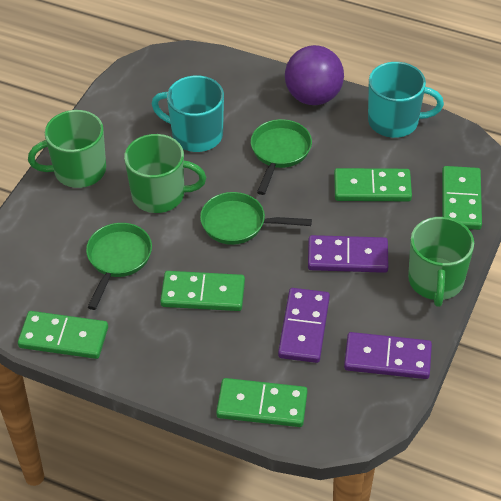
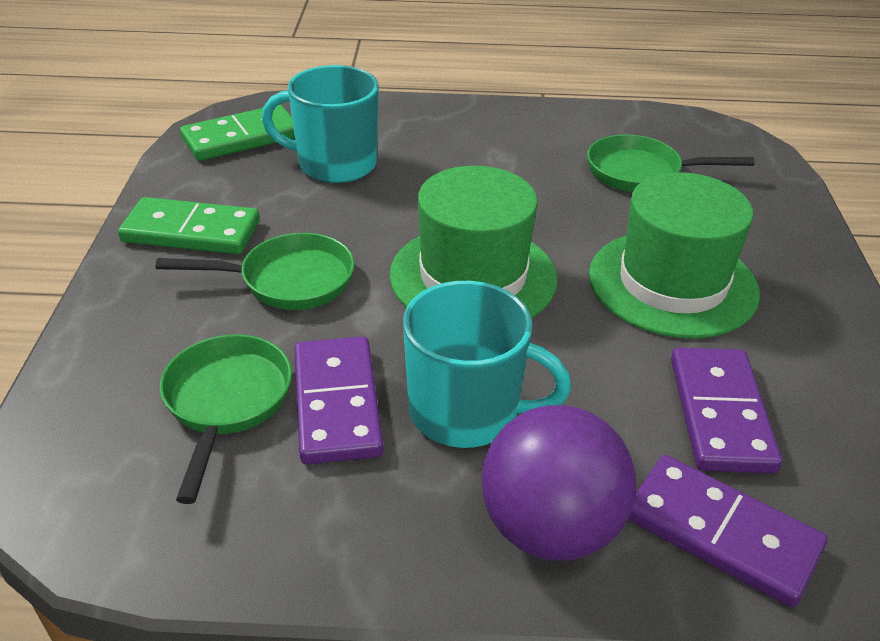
green domino: [18,311,108,359] [160,271,245,311] [216,378,308,427] [334,168,412,201] [442,166,482,230] = 5 -> [118,197,260,254] [180,105,295,161] = 2
green hat: none = 0 -> [390,166,558,318] [589,172,760,339] = 2
green mug: [28,110,106,188] [124,134,206,213] [408,217,474,307] = 3 -> none = 0

